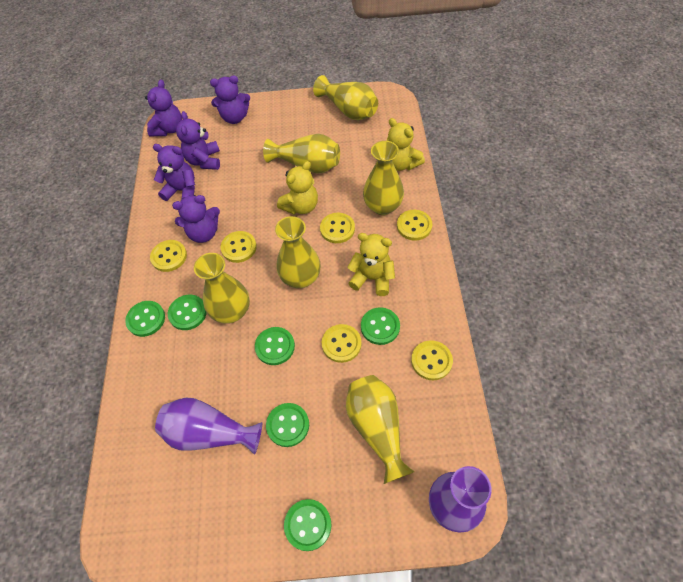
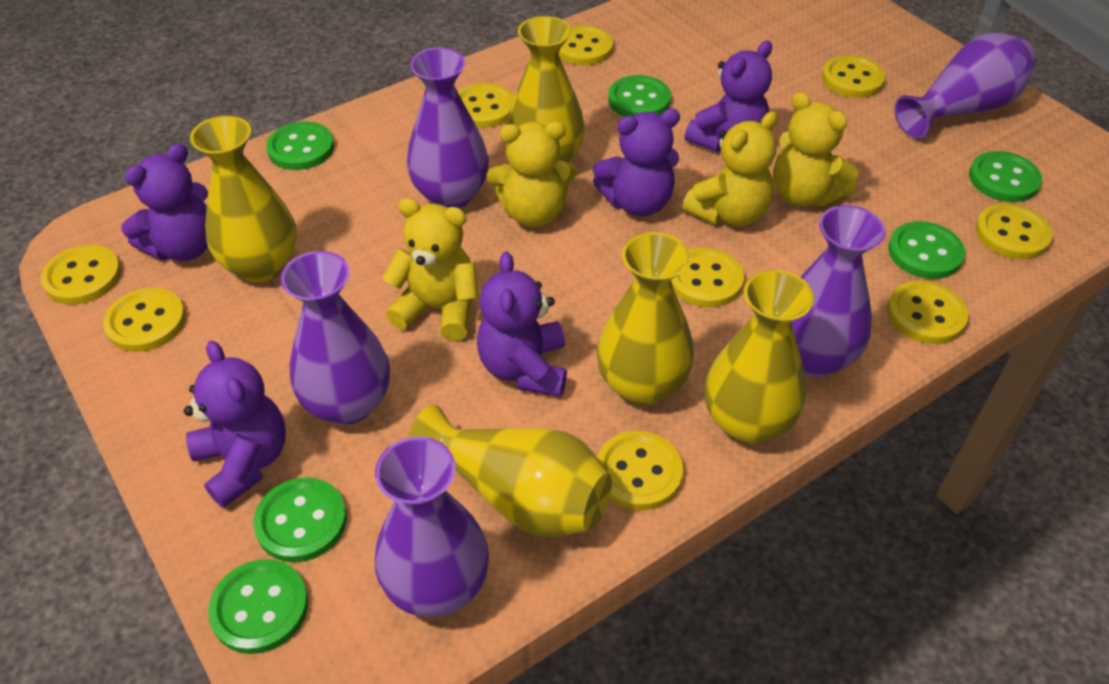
purple vase: [155,398,262,455] [429,466,492,533] = 2 -> [280,251,390,425] [375,437,489,617] [407,47,489,208] [791,205,886,377] [894,33,1036,139] = 5
yellow button: [150,240,187,272] [220,231,257,263] [320,213,355,243] [322,324,362,363] [397,210,432,241] [411,340,453,380] = 6 -> [41,245,121,304] [103,288,186,352] [458,83,514,128] [558,25,613,66] [597,431,683,510] [671,247,744,308] [822,55,886,98] [887,281,968,344] [976,203,1053,259] = 9
yellow teddy bear: [277,161,318,214] [347,233,395,296] [387,118,425,171] = 3 -> [382,198,479,341] [487,121,577,227] [682,111,778,226] [773,92,858,206] = 4
yellow vase: [194,253,250,324] [263,134,340,173] [275,216,321,288] [313,75,378,120] [346,375,414,484] [363,141,404,215] = 6 -> [190,116,297,282] [408,405,612,538] [506,16,585,163] [596,232,694,405] [705,270,814,444] = 5

